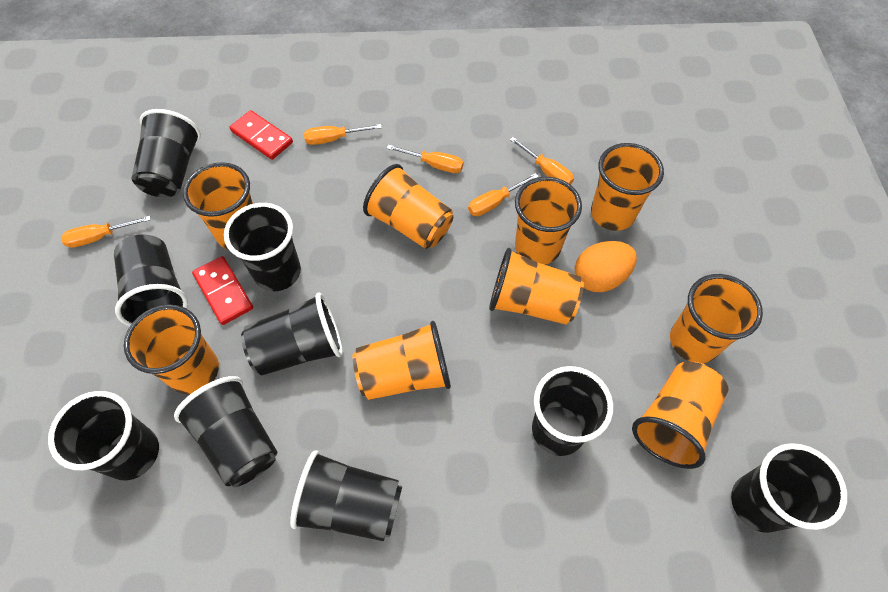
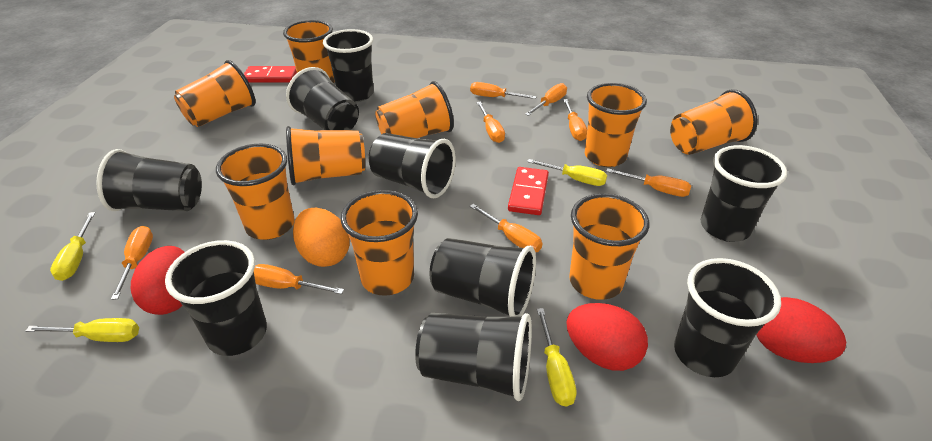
orange screwdriver: [61,216,151,248] [304,124,382,145] [387,145,463,173] [468,173,539,216] [510,137,574,185] = 5 -> [111,226,153,300] [254,264,344,294] [470,82,537,99] [470,204,542,253] [476,102,505,143] [525,83,567,116] [563,99,587,141] [606,168,691,197] = 8
red egg: none = 0 -> [131,246,184,315] [566,303,648,371] [756,297,846,363] = 3
yellow screwdriver: none = 0 -> [25,318,139,342] [50,212,95,281] [527,159,607,186] [537,308,577,407] = 4

